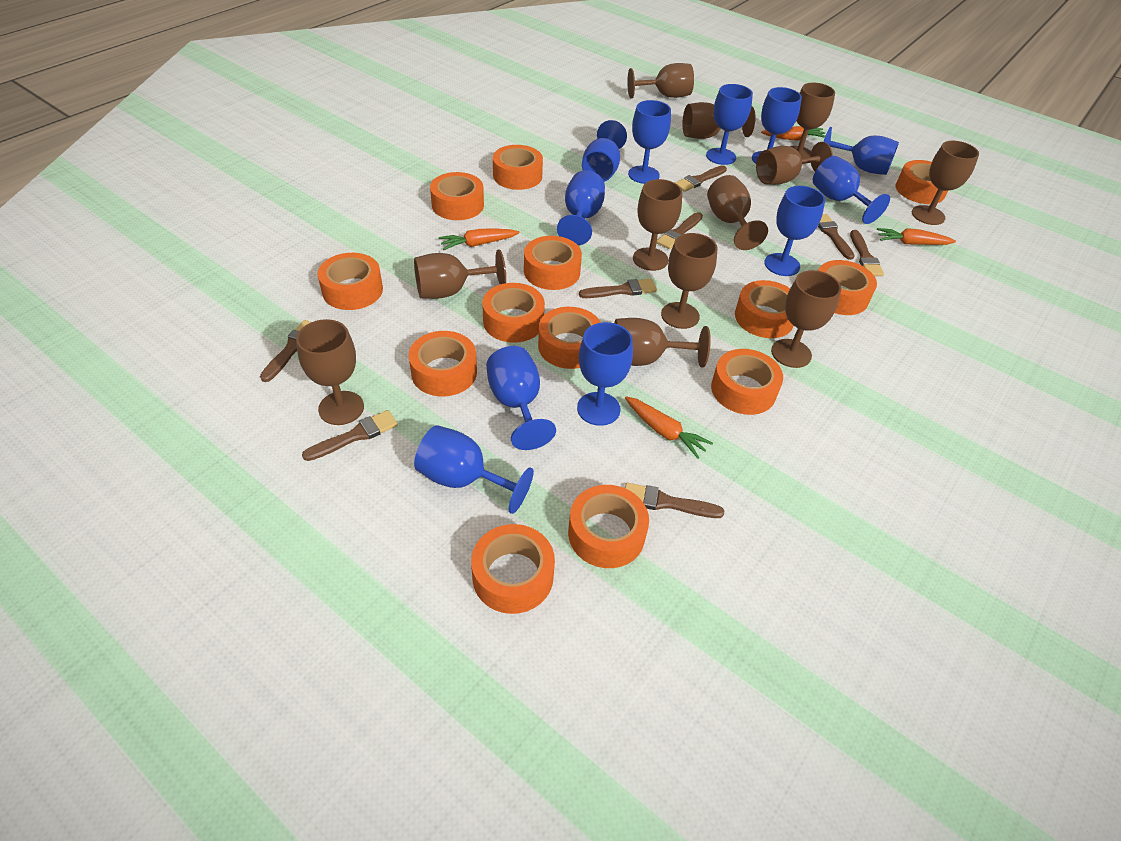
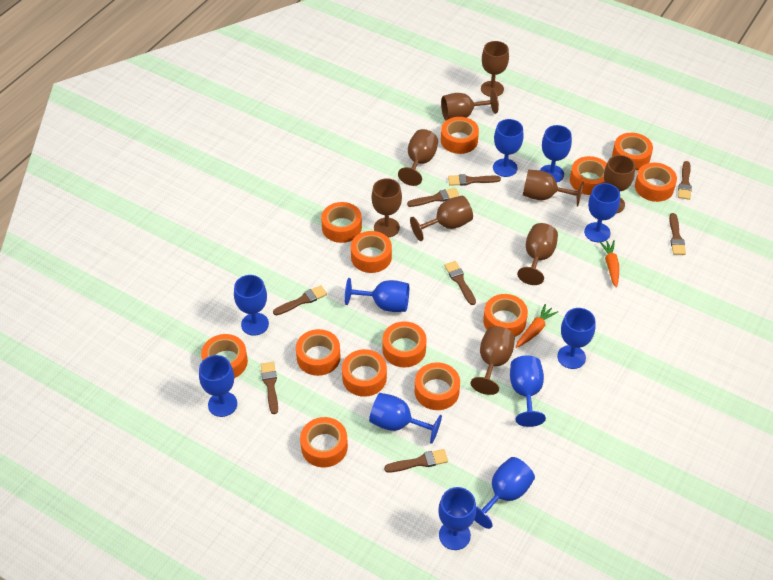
brown goblet: [296,319,364,425] [414,249,506,299] [614,318,711,368] [627,63,694,99] [633,179,682,271] [661,233,718,329] [682,102,755,139] [707,175,768,250] [756,142,833,185] [771,270,841,368] [790,83,835,159] [912,141,979,225] = 12 -> [371,178,402,237] [398,129,438,186] [410,196,473,241] [441,90,499,120] [471,326,515,395] [481,41,509,97] [517,223,558,285] [523,170,584,207] [604,155,635,213] = 9
orange carrot: [439,229,520,250] [625,396,713,459] [761,126,825,140] [877,228,956,245] = 4 -> [516,304,558,348] [599,240,619,288] = 2

